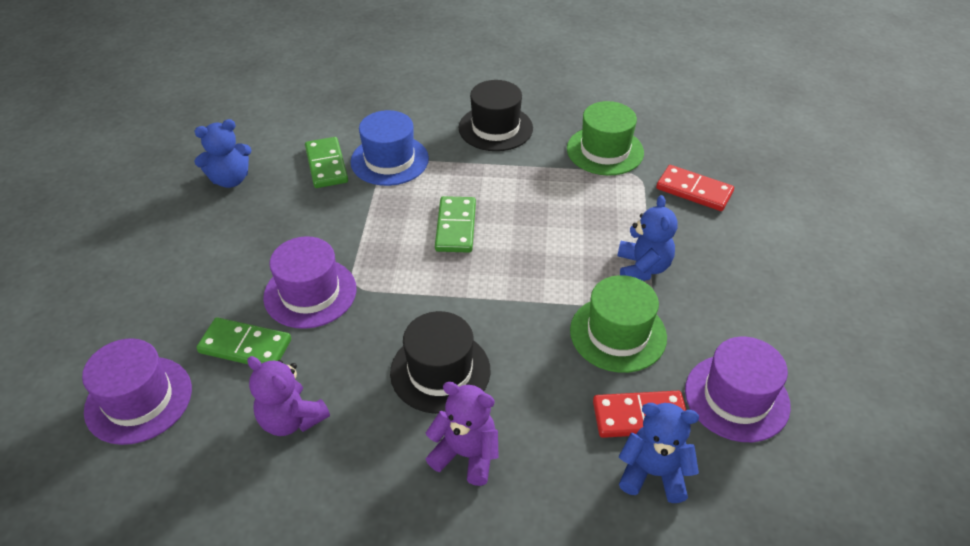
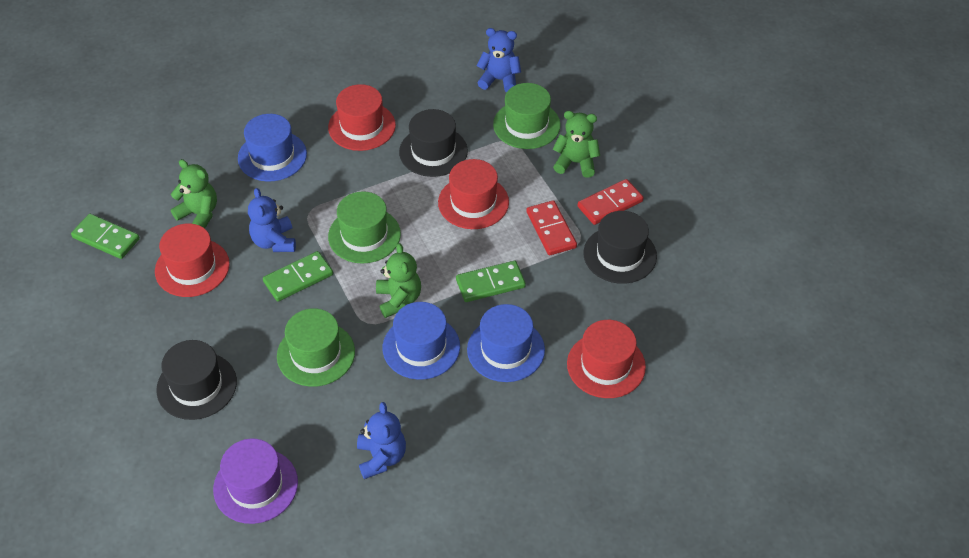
black hat: [390,311,490,414] [459,80,533,151] = 2 -> [156,340,237,420] [399,109,468,177] [583,211,657,284] = 3
blue hat: [350,110,429,186] = 1 -> [238,114,307,182] [383,302,460,380] [467,304,545,382] = 3
green hat: [567,101,644,176] [570,275,667,373] = 2 -> [277,308,355,387] [328,191,401,264] [493,83,561,149] = 3
green teddy bear: none = 0 -> [171,159,217,229] [376,243,421,318] [553,111,600,178] = 3
purple hat: [82,338,192,445] [263,236,356,329] [685,337,791,442] = 3 -> [213,439,298,524] = 1
purple teddy bear: [247,356,330,436] [426,382,499,486] = 2 -> none = 0
red hat: none = 0 -> [155,223,230,297] [328,84,396,151] [438,159,509,229] [567,320,646,398] = 4

